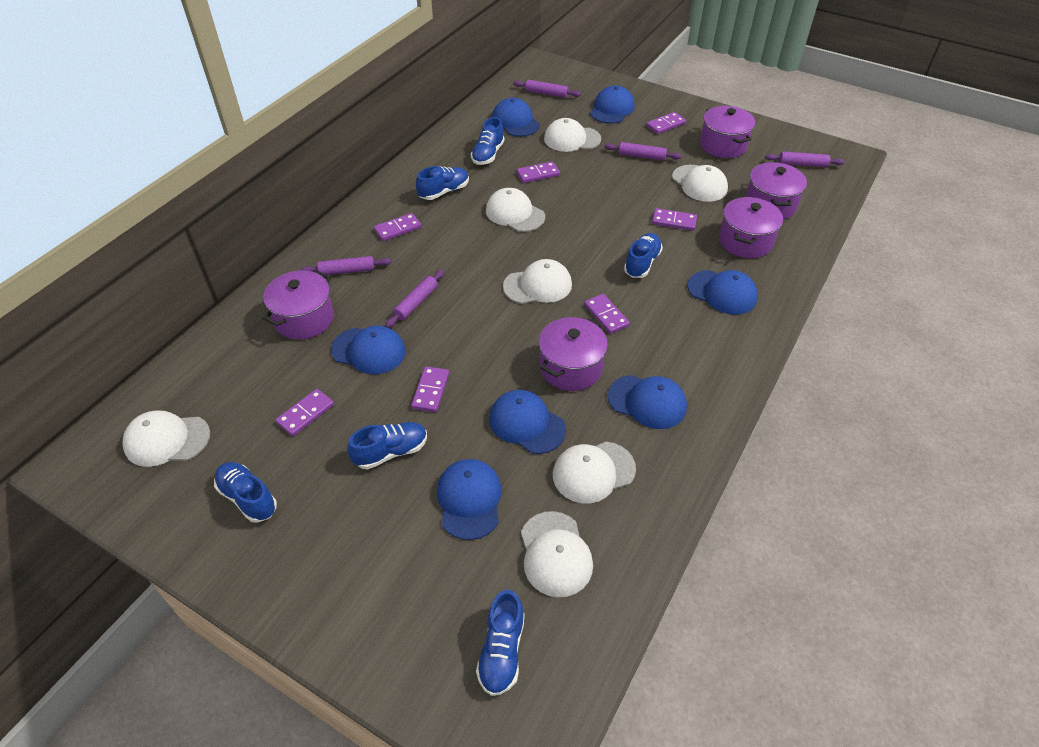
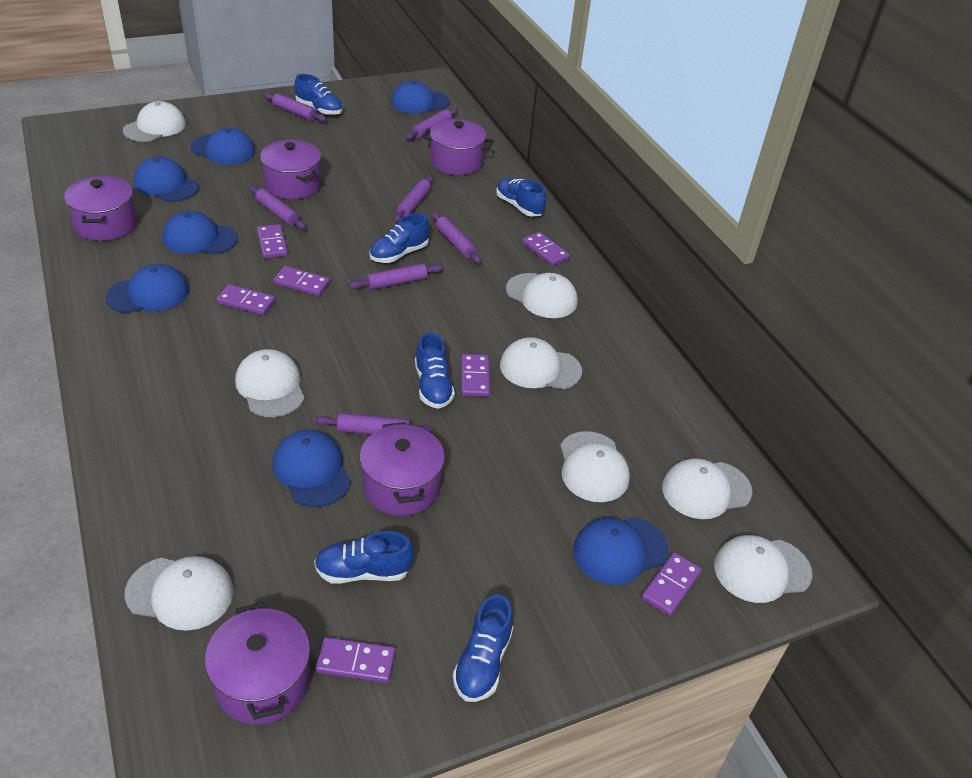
purple rolling pin: [300,256,391,275] [385,270,444,328] [513,80,581,98] [605,142,681,161] [765,152,845,167] = 5 -> [249,185,306,229] [263,92,326,122] [315,413,432,435] [349,263,443,290] [394,176,433,222] [405,108,458,140] [431,212,482,264] = 7
white cap: [122,410,210,467] [486,188,545,232] [503,259,572,304] [521,511,593,597] [544,118,601,152] [553,442,636,503] [672,165,728,202] = 7 -> [123,101,186,142] [125,556,233,631] [235,349,305,417] [500,337,582,389] [506,273,578,318] [560,431,630,502] [662,458,752,519] [714,535,812,603] = 8

